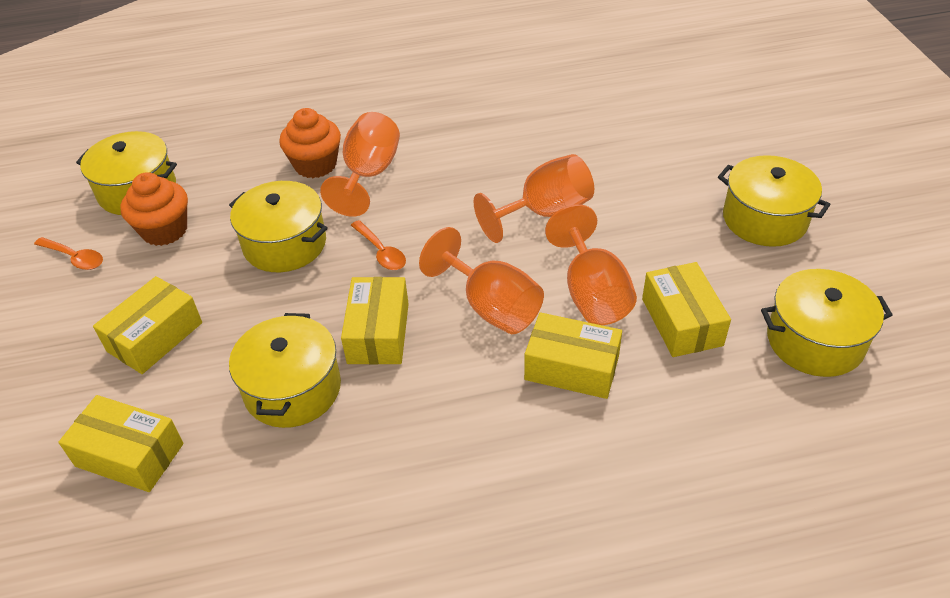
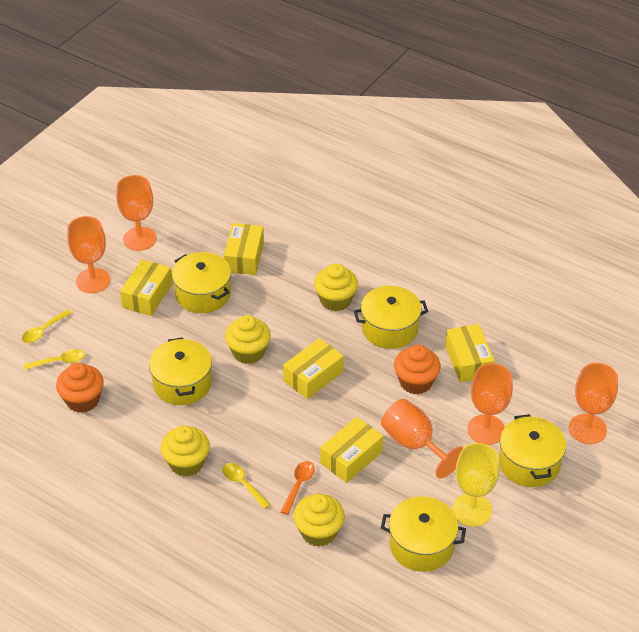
orange goblet: [320,112,400,217] [419,227,544,334] [474,154,594,243] [545,204,637,325] = 4 -> [67,216,110,293] [116,175,157,251] [381,399,463,479] [467,363,513,445] [569,363,618,444] = 5
orange spoon: [34,237,103,270] [351,220,406,270] = 2 -> [280,461,315,515] = 1
yellow cupcake: none = 0 -> [161,425,210,477] [225,315,271,364] [293,494,344,547] [314,263,358,311] = 4
yellow goblet: none = 0 -> [452,443,500,527] = 1
yellow spoon: none = 0 -> [22,309,72,343] [24,349,85,370] [223,463,271,509] = 3

